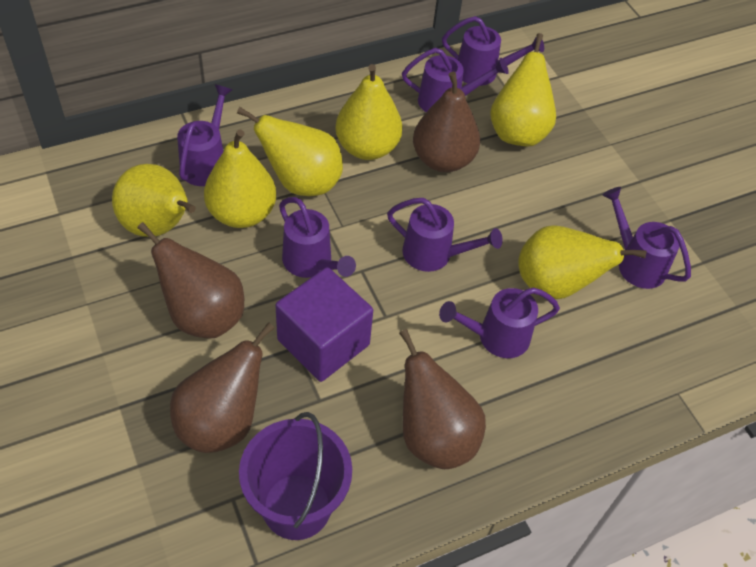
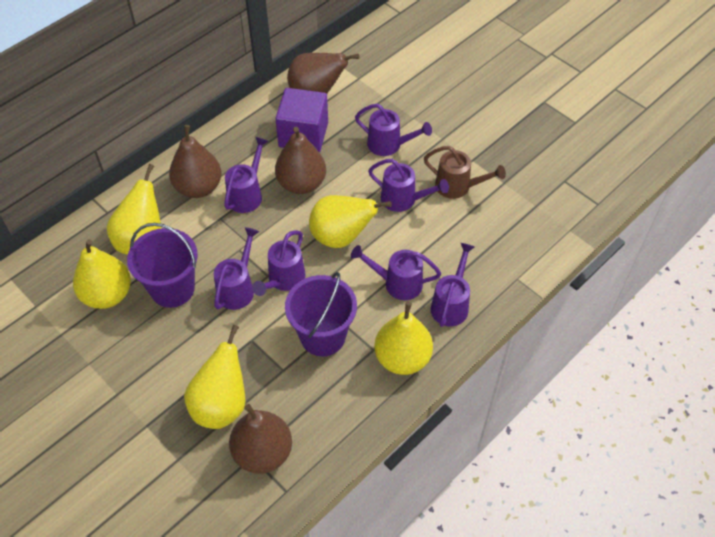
brown watering can: none = 0 -> [424,146,506,199] = 1
purple bucket: [239,412,352,540] = 1 -> [127,223,198,308] [285,272,357,356] = 2
yellow pear: [112,164,196,237] [204,129,276,228] [237,107,343,196] [335,64,402,160] [490,33,556,147] [518,225,646,299] = 6 -> [73,239,131,309] [107,164,162,255] [184,325,246,429] [309,195,392,248] [374,302,433,375] = 5

